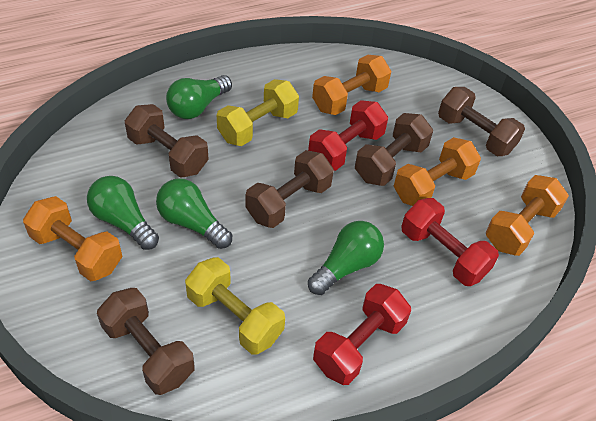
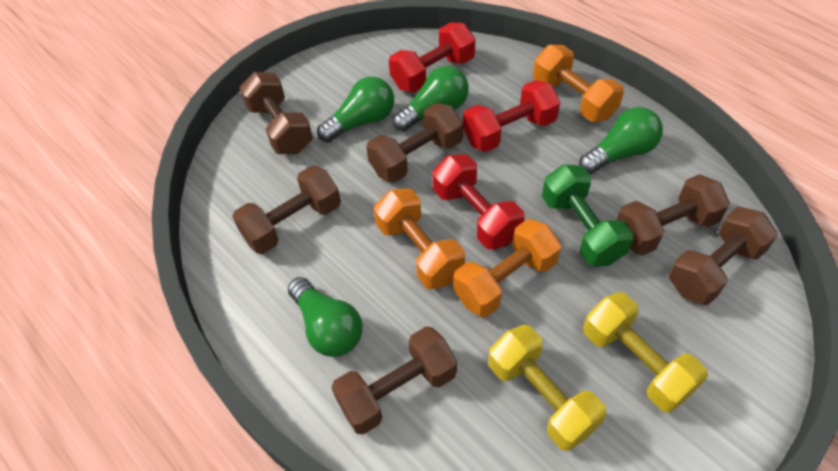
brown dumbbell: [97,288,195,395] [125,104,209,178] [246,150,334,228] [355,113,433,186] [438,87,525,156] = 5 -> [232,166,341,254] [239,72,313,154] [331,326,457,435] [366,103,463,183] [616,174,730,256] [669,207,778,305] = 6
green dumbbell: none = 0 -> [542,164,634,267] = 1
orange dumbbell: [23,196,123,281] [312,55,391,115] [394,137,481,206] [486,175,569,256] = 4 -> [374,188,465,289] [453,219,561,317] [533,45,624,122] = 3

